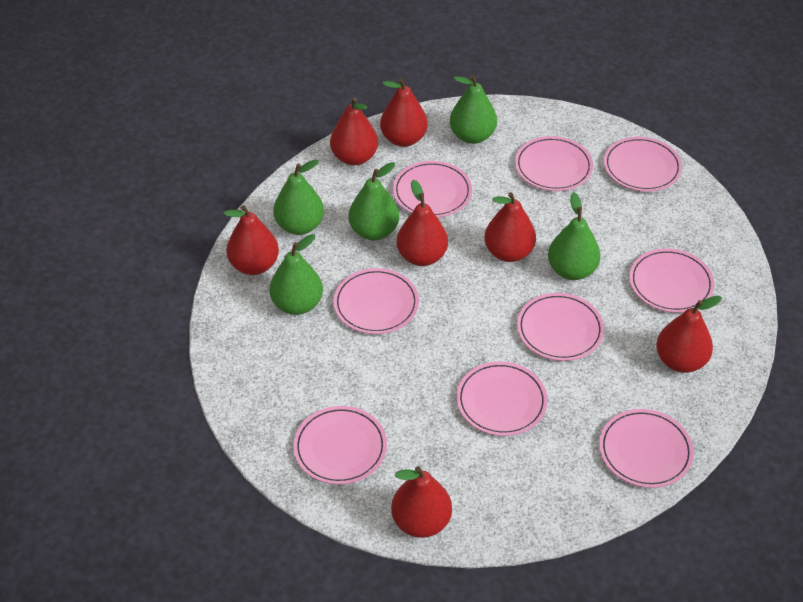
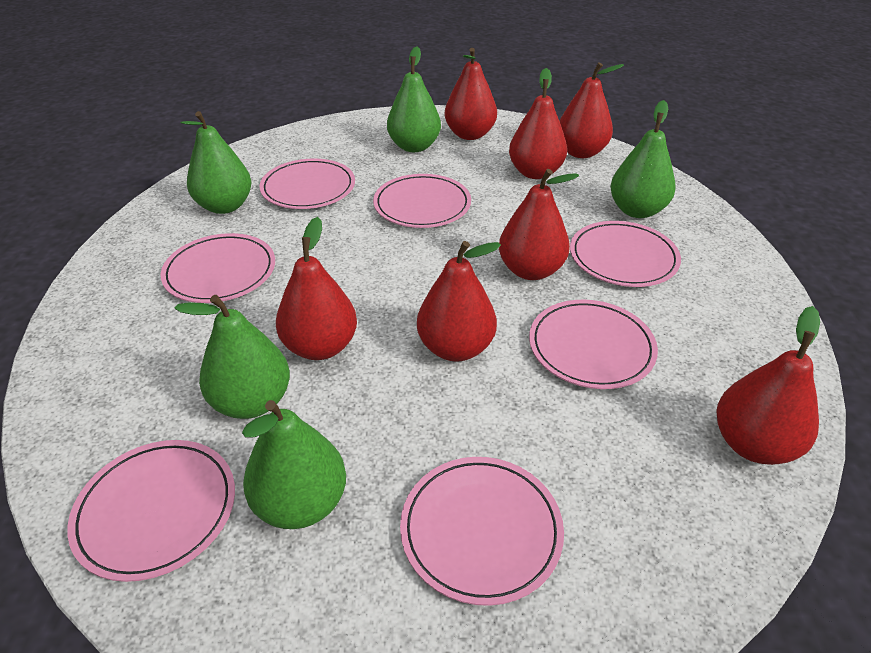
pink plate: [293,406,387,485] [333,268,419,334] [393,161,472,218] [457,361,548,436] [515,136,593,191] [517,293,604,361] [599,409,694,488] [604,137,682,192] [629,248,715,313] = 9 -> [67,440,235,582] [161,233,275,303] [260,159,355,209] [373,174,471,228] [400,457,564,606] [529,300,658,389] [570,221,681,287] = 7

